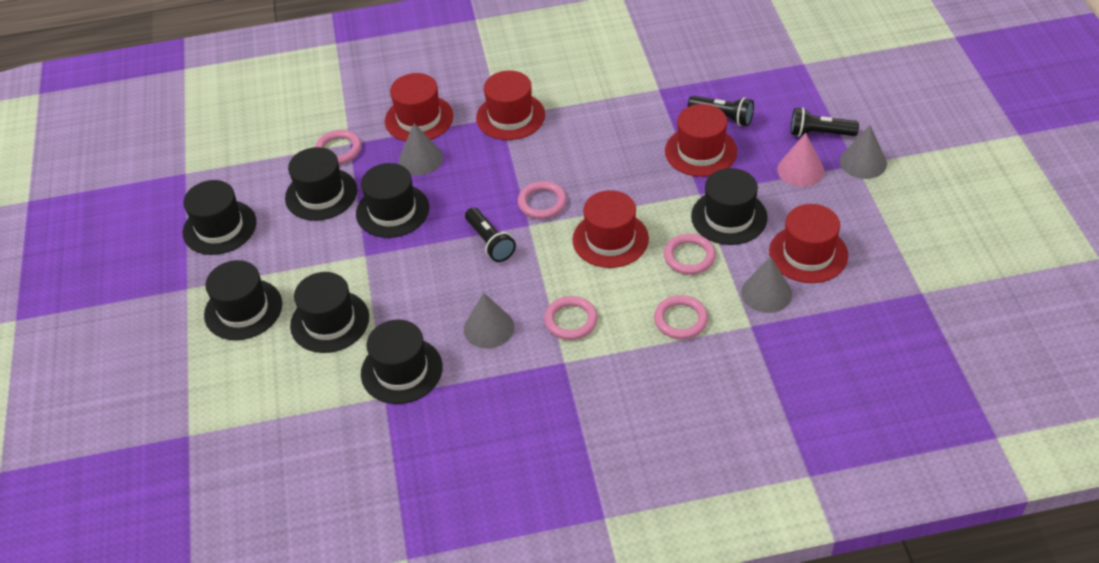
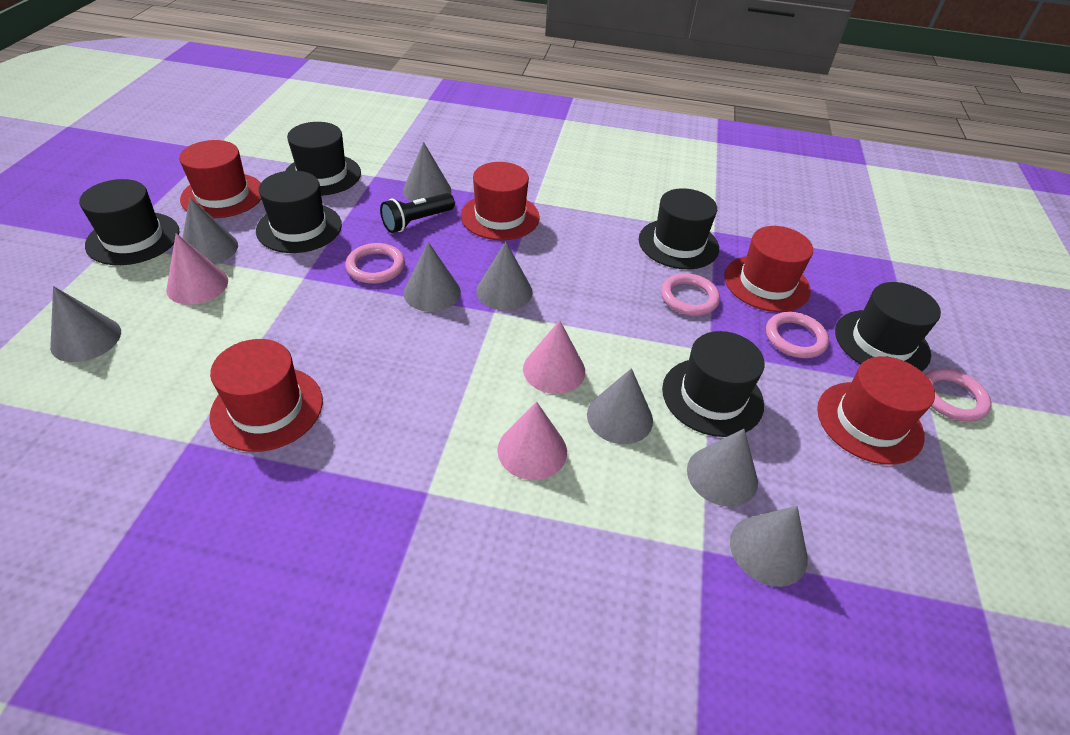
black flashlight: [465,208,516,262] [688,96,754,126] [791,108,859,137] = 3 -> [380,193,455,233] = 1
black hat: [183,180,257,255] [204,260,282,340] [285,147,357,221] [290,272,369,353] [356,163,429,238] [361,320,443,404] [691,168,768,245] = 7 -> [79,179,180,265] [256,170,342,253] [285,122,361,196] [639,188,719,269] [662,331,765,437] [835,282,941,371] = 6
grey cone: [399,123,443,175] [464,293,514,349] [741,257,792,313] [840,125,887,179] = 4 -> [50,286,121,362] [182,197,238,264] [403,142,451,201] [403,242,461,312] [476,242,533,311] [587,368,653,444] [687,429,758,507] [730,506,808,587] = 8
pink cone: [777,133,824,187] = 1 -> [166,233,228,305] [497,402,567,480] [523,320,585,394] = 3
pink ring: [315,130,362,164] [518,181,567,219] [544,296,598,340] [654,295,708,339] [664,234,716,275] = 5 -> [345,243,405,284] [661,273,720,316] [766,312,829,358] [925,369,991,422] = 4

